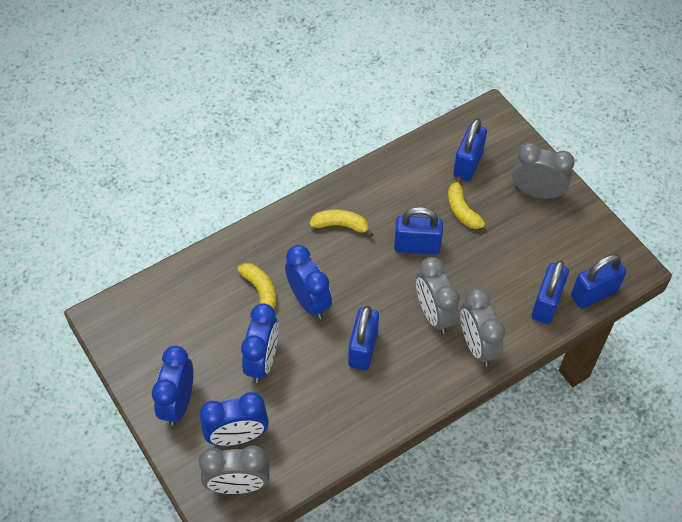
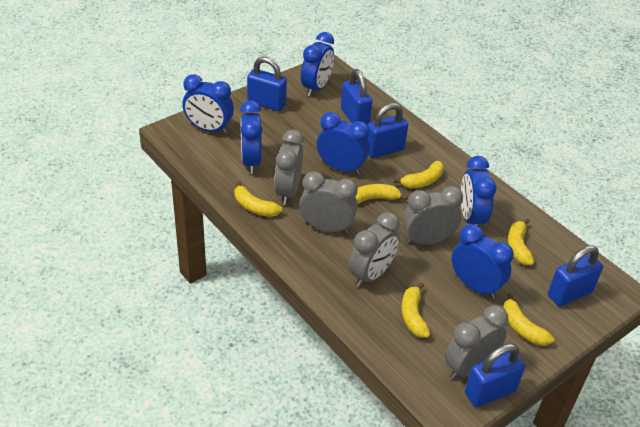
blue clock: [152,346,193,426] [199,392,269,446] [241,303,278,383] [285,245,332,319] = 4 -> [182,74,234,134] [240,100,262,174] [301,32,334,97] [317,112,370,175] [452,224,514,299] [461,156,497,226] = 6
grey clock: [199,445,269,494] [416,257,459,334] [460,288,505,366] [512,142,575,199] = 4 -> [274,130,304,205] [299,171,358,233] [349,212,400,287] [403,186,463,245] [445,305,508,380] = 5
yellow banana: [237,263,276,309] [310,209,373,237] [448,176,485,229] = 3 -> [235,181,282,217] [355,184,408,204] [394,161,444,189] [401,282,430,338] [503,293,554,346] [508,219,534,265] = 6

